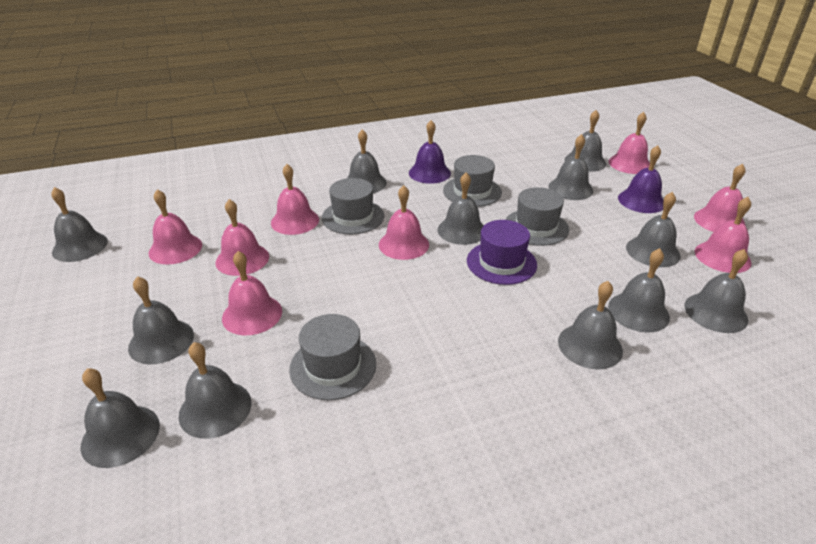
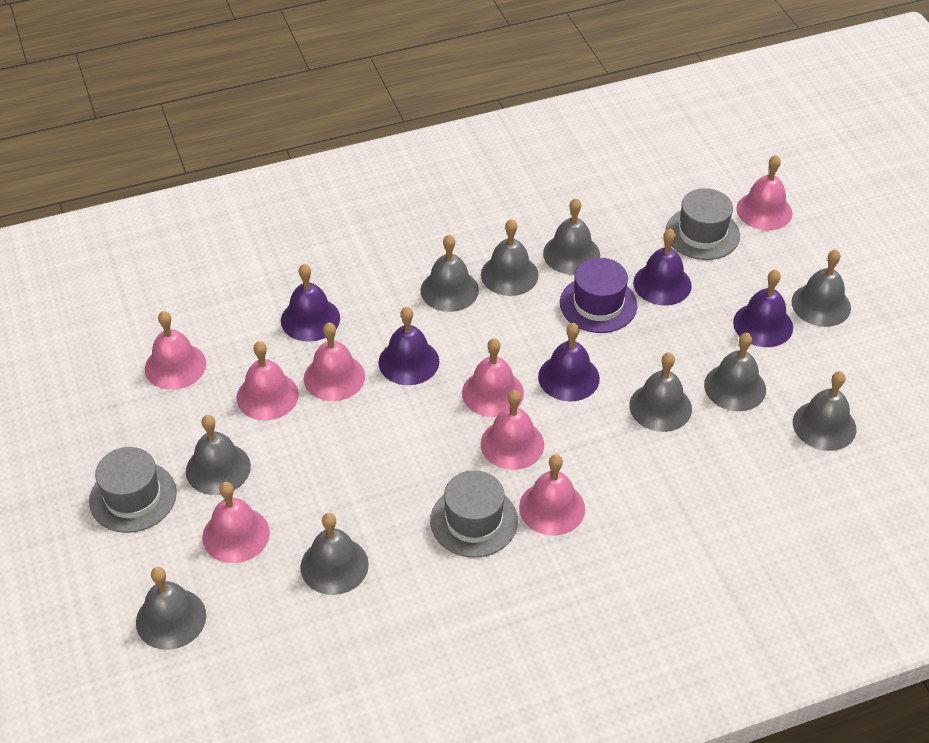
grey bell: [51,187,108,262] [80,368,160,468] [128,276,194,365] [178,342,251,439] [346,129,387,193] [438,172,484,245] [548,134,593,200] [558,281,623,370] [564,110,606,172] [608,248,670,333] [626,192,680,267] [684,249,748,333] = 12 -> [136,567,206,650] [186,415,251,495] [300,513,369,595] [421,235,479,312] [481,219,539,296] [543,198,600,275] [629,353,692,432] [704,332,766,411] [792,249,851,327] [793,371,856,451] = 10
grey hat: [289,314,376,400] [322,178,384,234] [443,155,502,207] [505,187,569,246] = 4 -> [89,447,177,533] [430,470,518,558] [665,188,740,260] = 3
purple bell: [409,120,451,184] [618,145,664,213] = 2 -> [281,264,340,342] [378,307,439,385] [538,323,600,402] [633,228,692,305] [733,270,793,347] = 5

